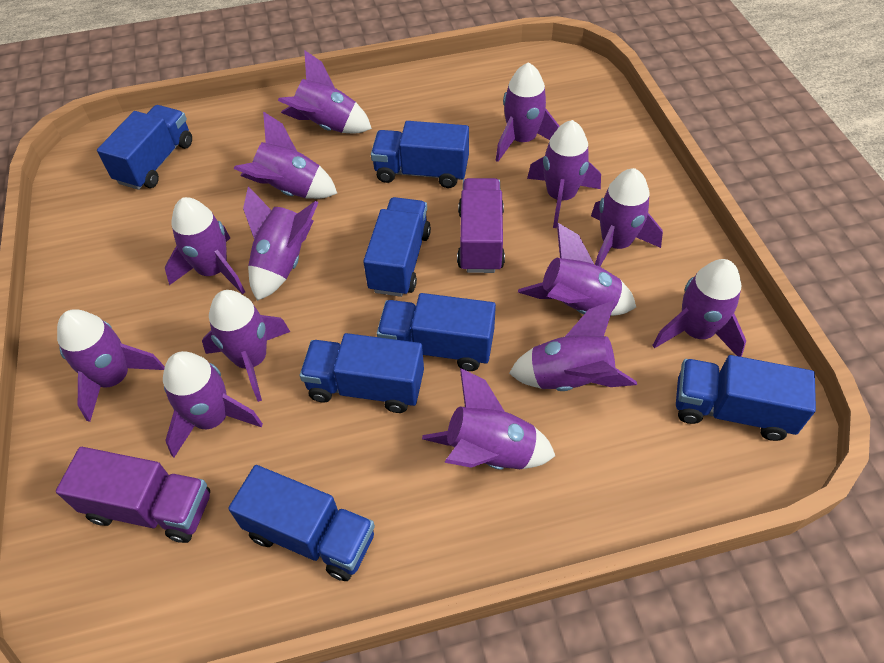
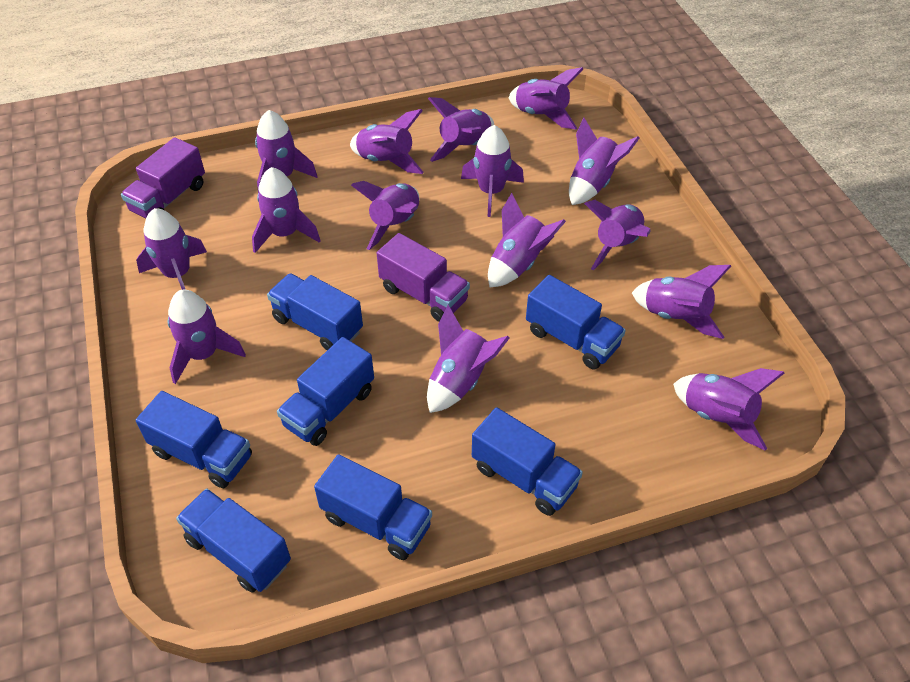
purple rocket: [57,309,165,422] [163,351,263,457] [165,197,245,294] [202,290,290,402] [234,111,337,199] [243,186,319,301] [278,50,372,133] [422,368,555,470] [495,62,560,162] [509,300,637,391] [518,223,636,316] [527,120,601,228] [591,168,663,267] [652,259,746,357] = 14 -> [136,208,207,290] [167,290,246,384] [252,167,321,253] [255,110,318,192] [350,109,424,174] [351,181,419,250] [427,305,510,413] [428,97,494,162] [461,125,524,217] [488,193,566,287] [509,67,583,130] [569,118,640,205] [584,200,651,271] [632,265,731,339] [673,368,784,451] = 15

